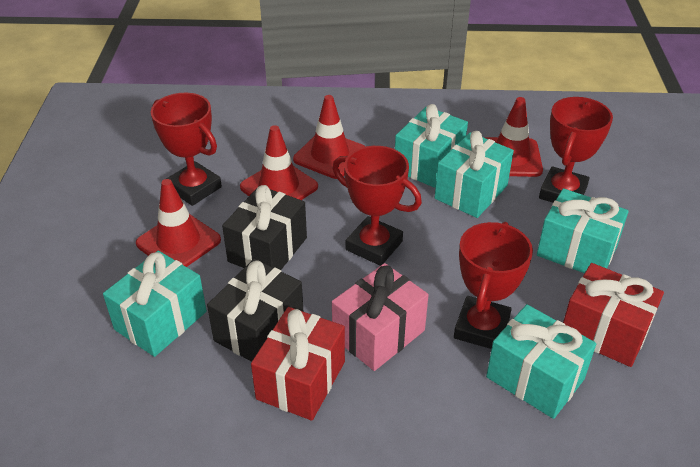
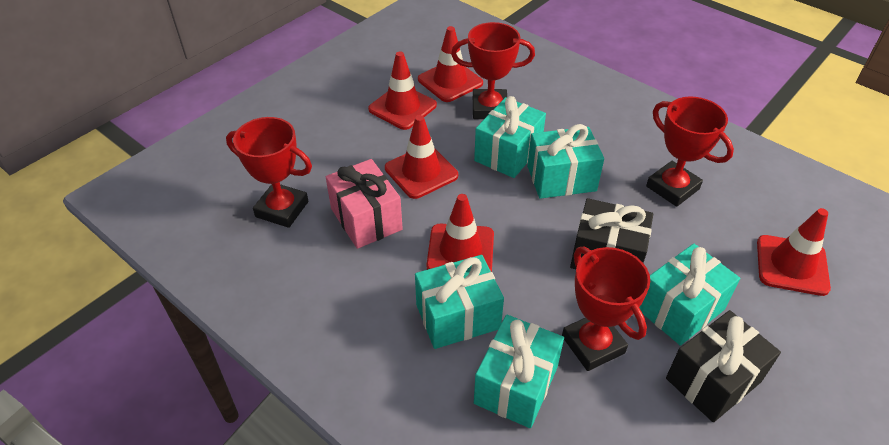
red gift: [251,307,345,421] [563,263,664,367] = 2 -> none = 0
red traffic cone: [136,179,221,267] [240,125,318,200] [293,95,365,179] [485,97,543,177] = 4 -> [368,51,437,130] [385,115,458,199] [418,26,483,102] [426,194,494,272] [757,208,831,296] = 5

